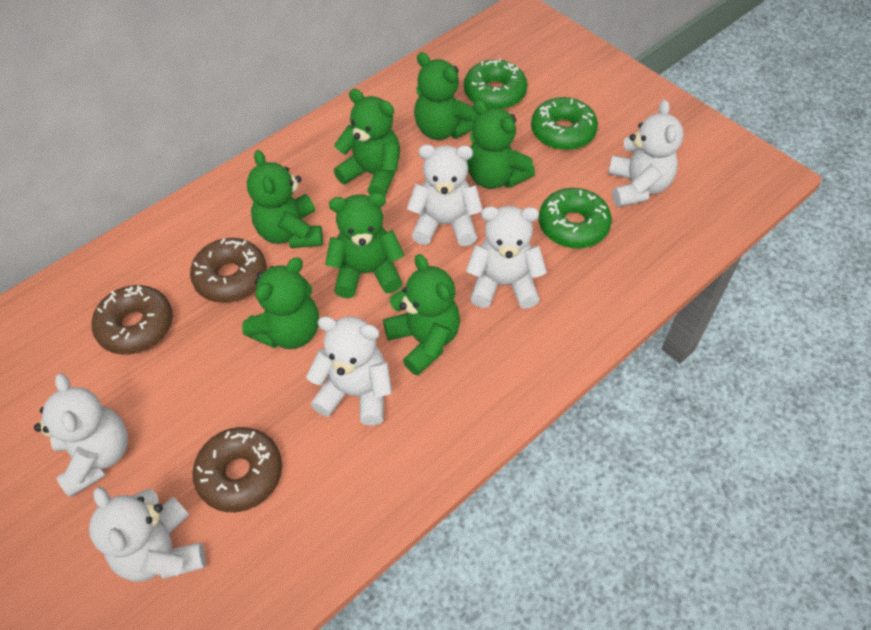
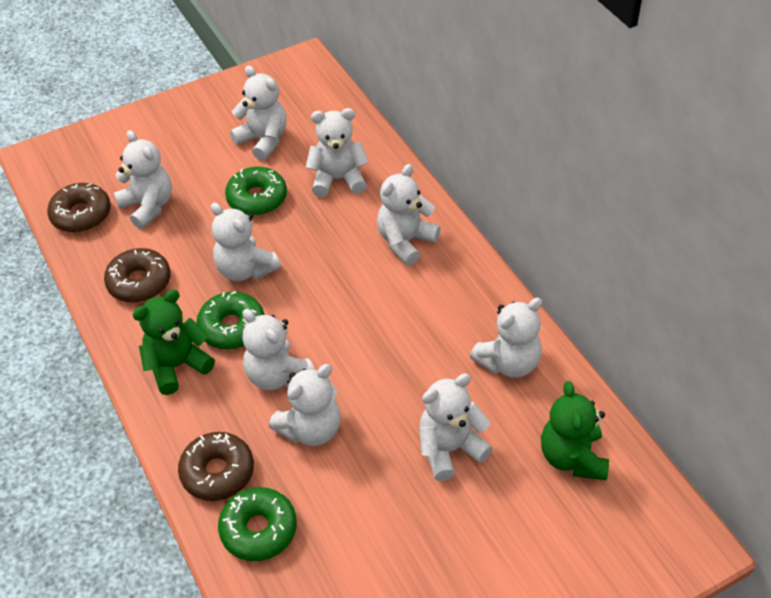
green teddy bear: [242,257,319,349] [247,150,323,248] [325,193,405,298] [334,89,400,196] [383,254,460,376] [414,52,478,140] [467,100,535,189] = 7 -> [132,289,215,395] [541,381,609,480] = 2
white teddy bear: [34,373,128,497] [89,487,206,582] [306,316,392,425] [407,144,483,246] [466,206,547,309] [608,100,683,207] = 6 -> [114,130,172,229] [211,203,281,281] [230,66,286,161] [242,309,315,390] [269,364,341,446] [306,108,369,197] [377,164,441,266] [419,373,493,481] [470,298,542,378] = 9

